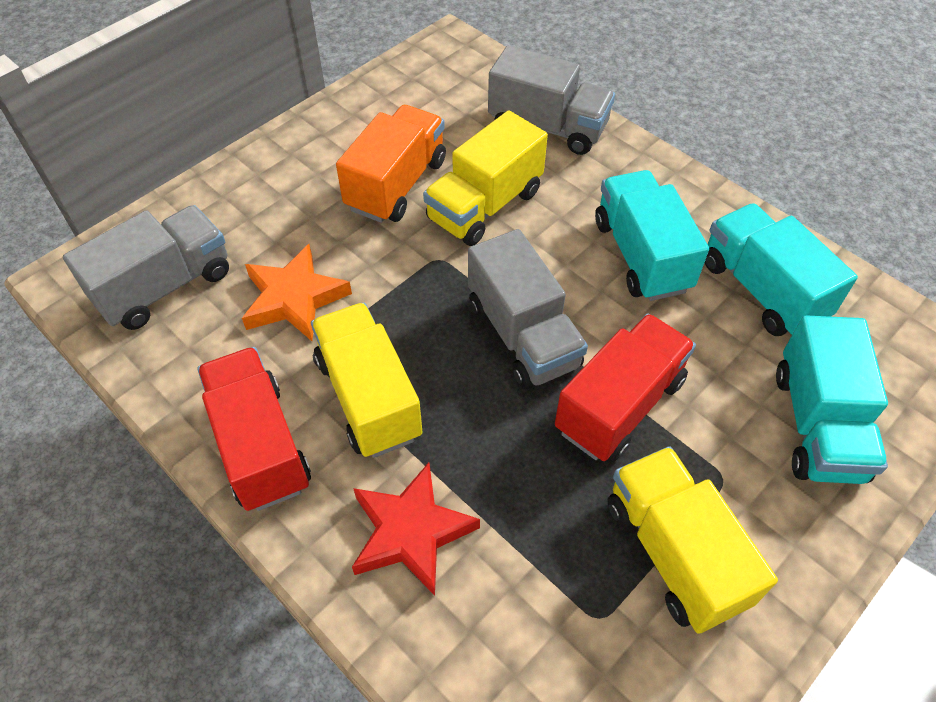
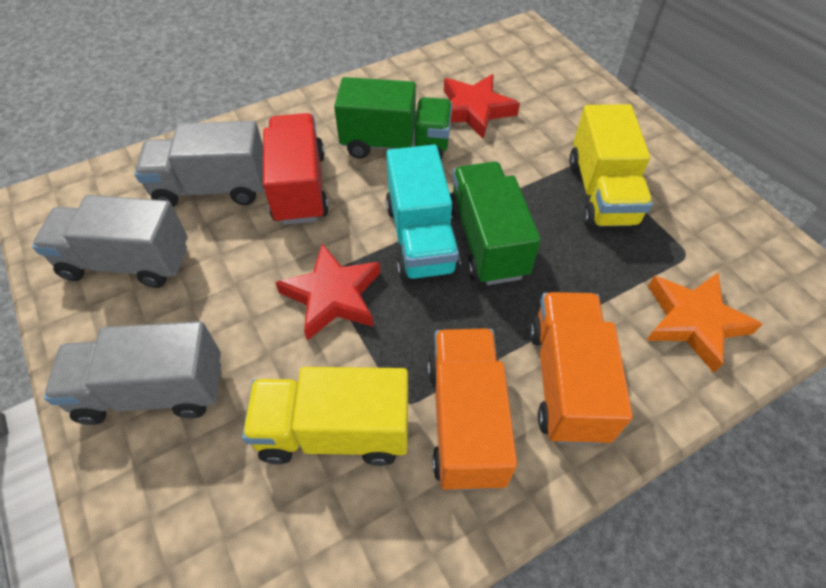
green truck: none = 0 -> [334,77,452,159] [450,162,541,285] = 2
orange truck: [336,105,446,223] = 1 -> [428,328,517,491] [529,292,633,445] = 2
red star: [352,462,480,596] = 1 -> [275,243,380,340] [444,74,520,139] = 2
red truck: [197,347,311,511] [555,314,696,461] = 2 -> [263,113,329,225] = 1
turquoise truck: [595,170,709,301] [705,203,858,336] [776,315,888,484] = 3 -> [386,145,460,281] = 1
yellow truck: [311,303,423,458] [423,111,548,246] [607,446,778,634] = 3 -> [242,367,408,466] [569,104,653,228] = 2

